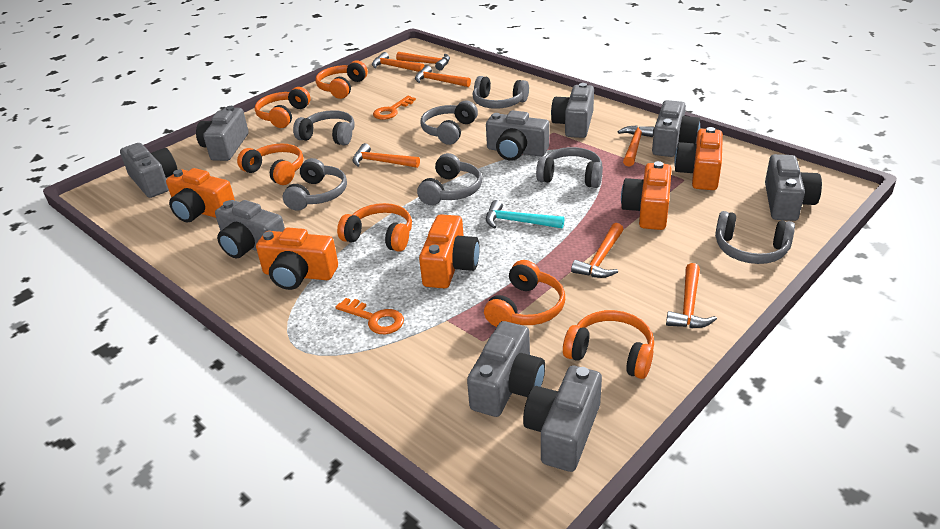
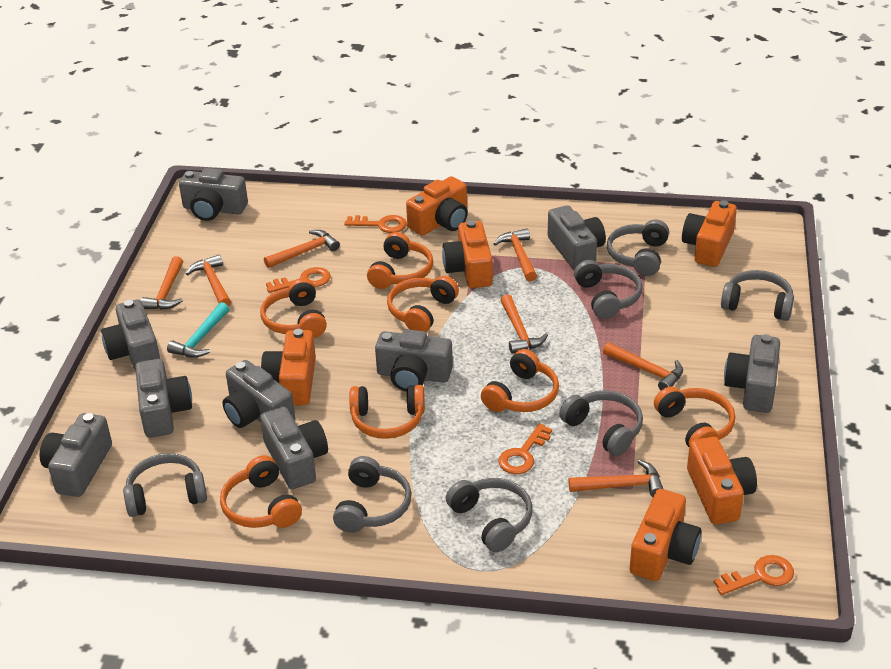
orange camera: [166,168,235,222] [256,227,338,290] [419,214,479,289] [621,161,672,230] [674,127,723,190] = 5 -> [261,329,316,405] [406,176,468,236] [442,220,493,288] [630,489,702,581] [682,201,737,267] [687,437,757,524] = 6
orange headphones: [237,143,304,185] [255,87,311,128] [315,60,368,99] [337,203,412,252] [484,260,565,327] [563,310,654,379] = 6 -> [220,455,302,528] [260,278,327,338] [349,385,425,439] [367,232,433,289] [387,276,459,332] [481,349,559,412] [654,387,735,447] = 7
orange key: [335,298,404,334] [373,96,416,120] = 2 -> [266,267,331,293] [344,215,407,233] [498,423,552,474] [714,555,794,595] = 4

